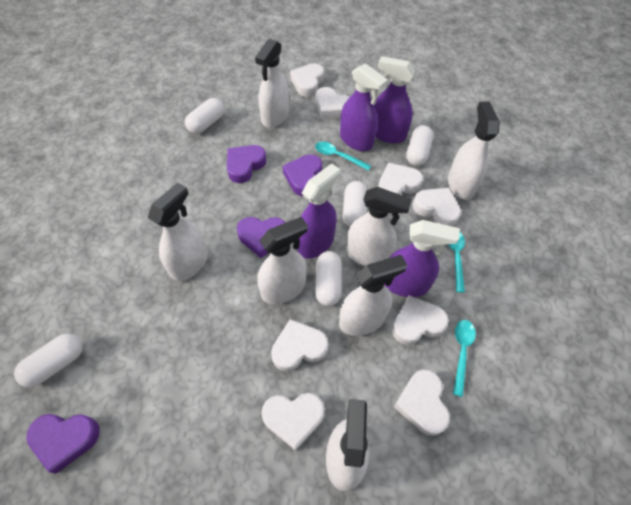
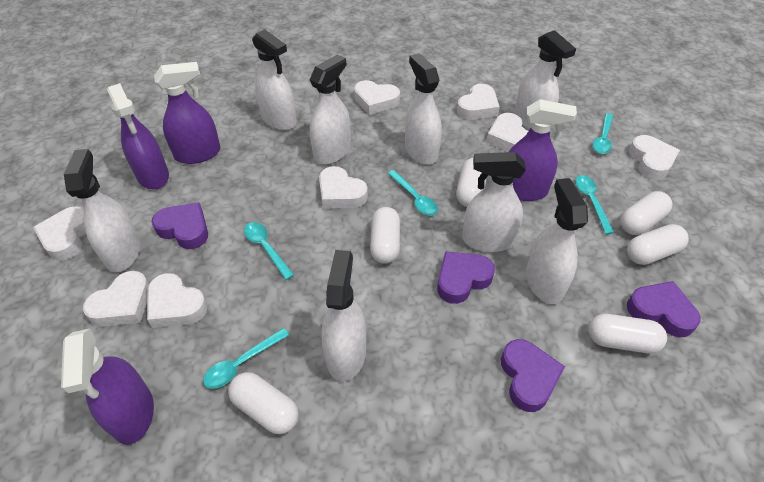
turquoise spoon: [315,142,371,171] [448,233,465,293] [453,320,476,397] = 3 -> [203,328,289,389] [244,222,294,280] [387,170,438,216] [575,175,614,234] [592,113,613,154] = 5
white capsule: [14,333,83,387] [185,98,224,134] [315,251,342,306] [343,181,367,227] [406,125,433,166] = 5 -> [228,372,299,434] [370,207,400,264] [456,158,487,207] [588,314,667,353] [620,191,672,235] [627,224,689,265] = 6
white spray bottle: [148,182,208,281] [255,39,289,128] [257,216,308,304] [326,399,369,491] [339,255,407,336] [346,187,412,266] [448,102,500,200] = 7 -> [64,149,140,272] [252,29,297,130] [310,54,351,165] [321,250,366,381] [405,53,442,165] [462,152,526,252] [514,30,576,130] [526,178,588,304] = 8

